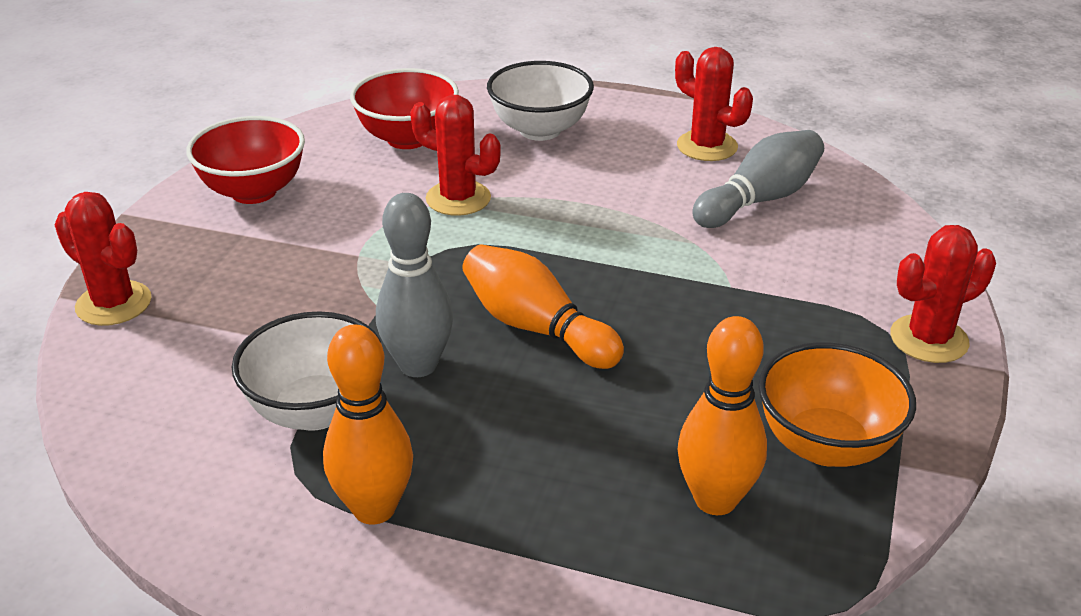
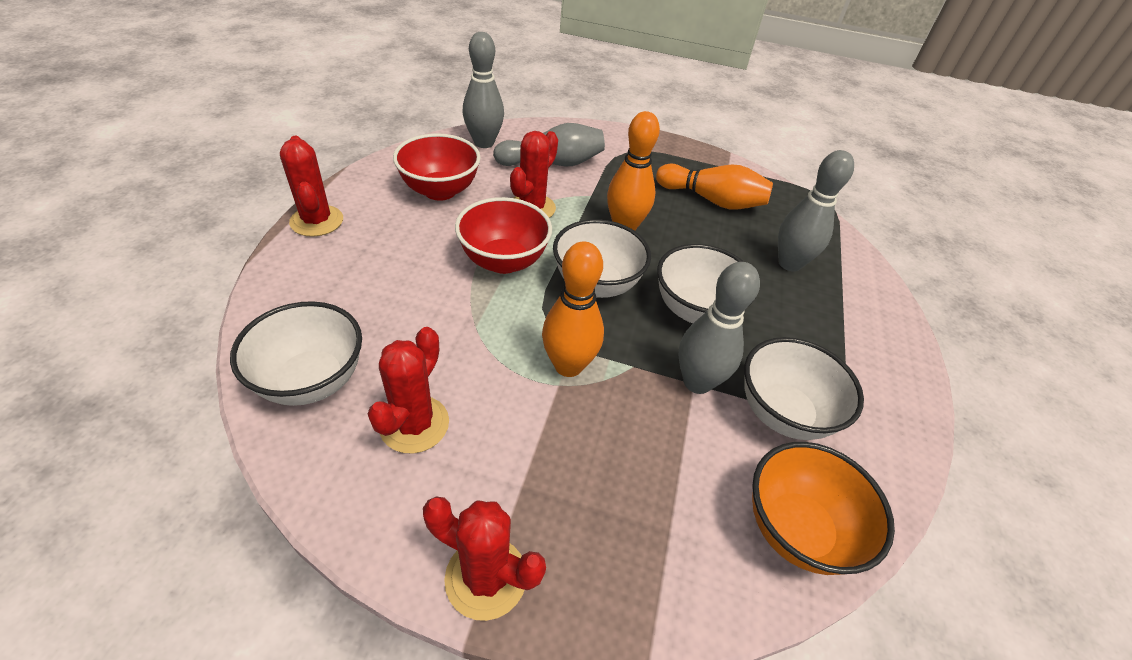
grey bowling pin: [376,193,453,377] [692,130,824,228] = 2 -> [463,32,504,148] [493,123,605,166] [679,262,760,394] [778,150,854,272] = 4
white bowl: [232,311,381,431] [487,61,594,141] = 2 -> [230,301,362,406] [553,219,651,298] [657,244,755,323] [744,337,864,440] = 4

